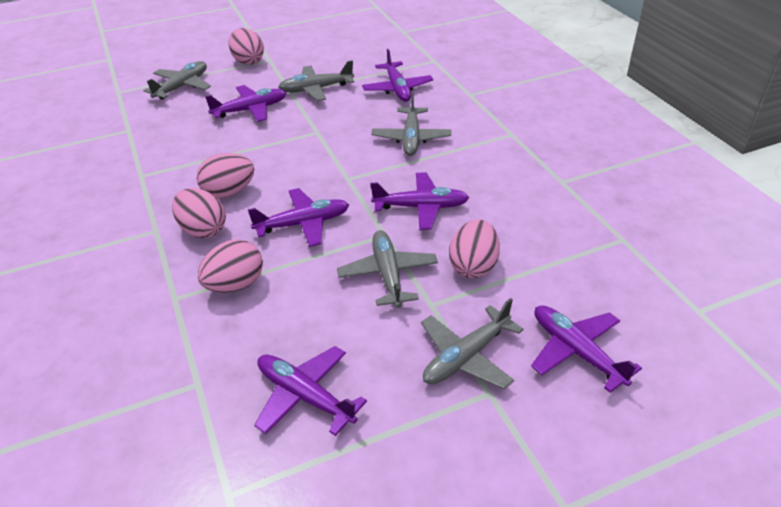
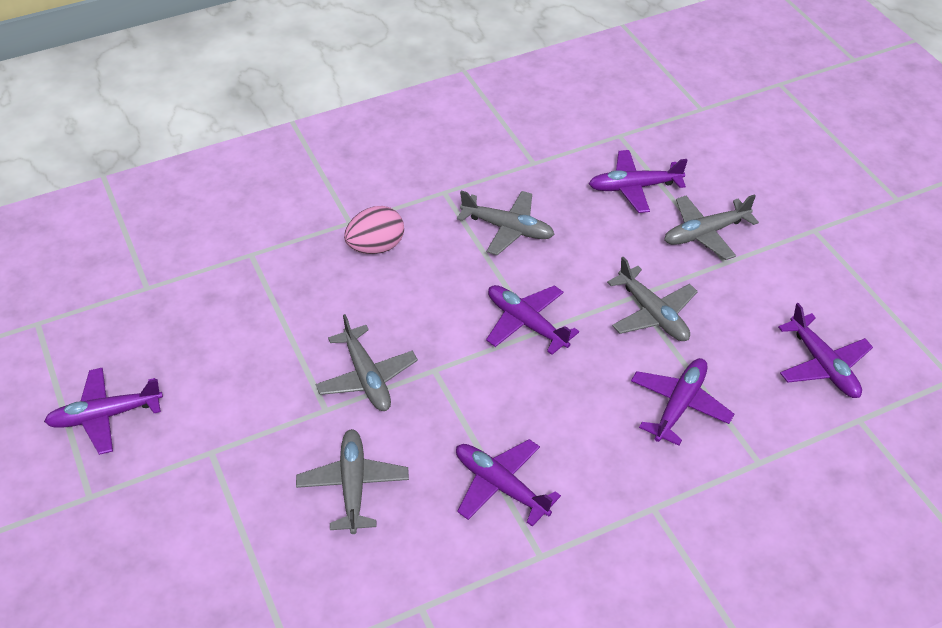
pink egg: [172,188,226,238] [196,153,254,198] [198,239,263,293] [229,28,264,65] [449,219,500,278] = 5 -> [344,206,404,254] = 1

